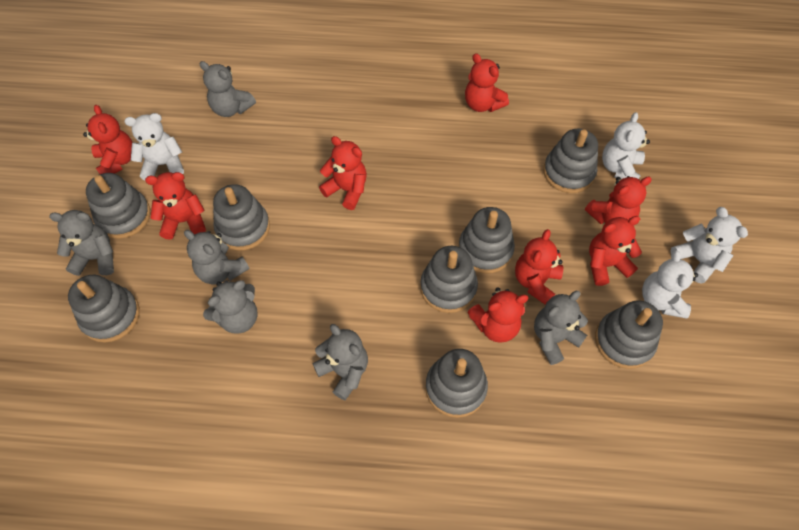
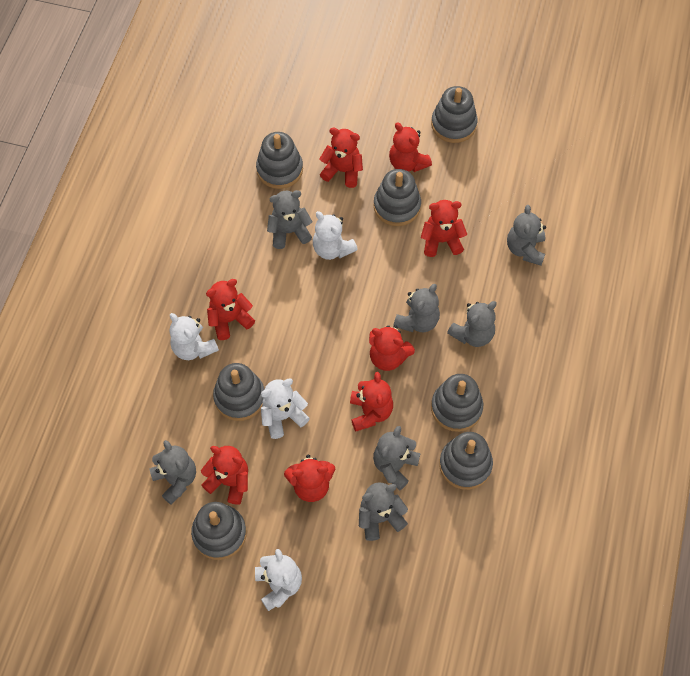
grey stacking toy: [68,275,140,343] [86,173,150,239] [213,184,270,251] [420,246,478,313] [425,349,488,418] [458,207,515,274] [543,128,598,193] [595,300,663,369] = 8 -> [191,502,247,560] [213,363,264,421] [256,132,303,189] [374,169,421,226] [431,86,478,143] [431,374,483,432] [439,432,493,490] = 7
grey teddy bear: [49,210,114,276] [184,230,250,285] [199,61,256,117] [203,280,258,334] [313,324,368,400] [534,291,588,365] = 6 -> [149,440,196,505] [267,190,313,249] [359,482,408,541] [373,426,421,490] [393,284,440,332] [447,301,497,347] [507,205,546,266] = 7

